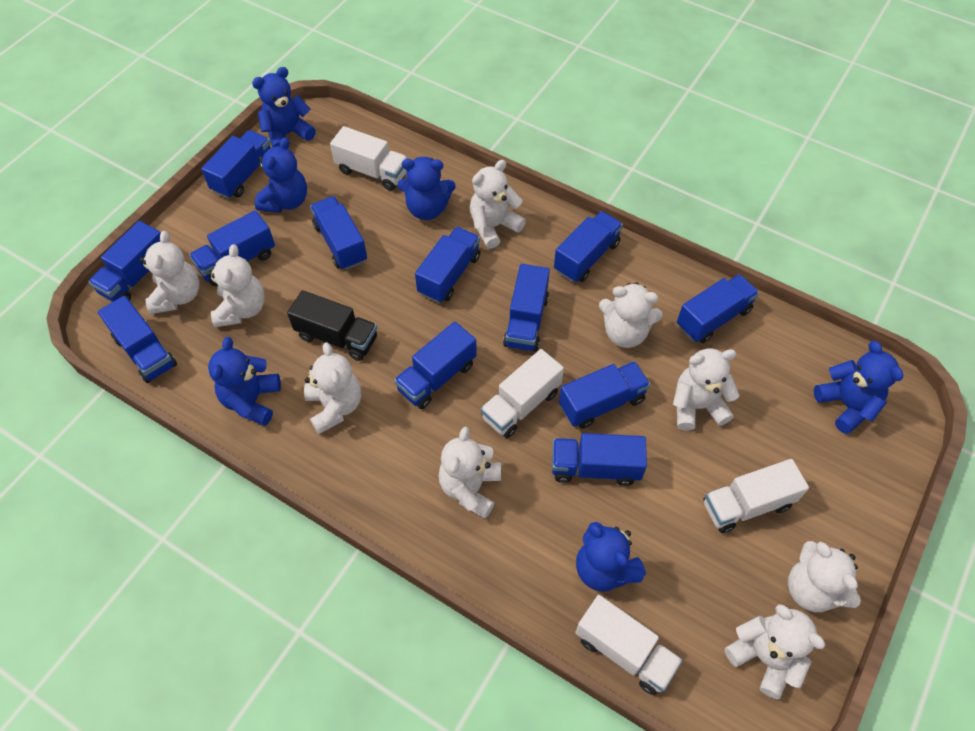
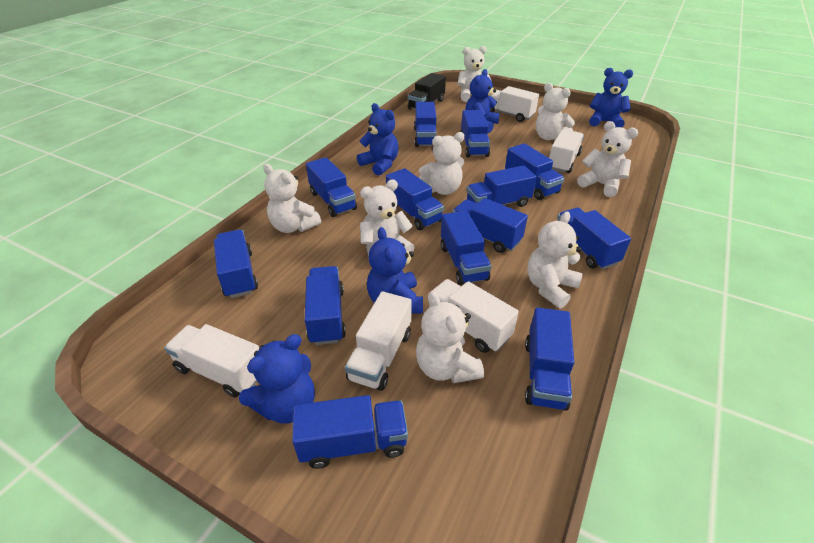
blue teddy bear: [208,337,281,426] [252,67,316,147] [255,137,307,213] [398,157,455,220] [576,522,646,592] [814,341,903,434] = 6 -> [239,334,315,424] [357,103,398,175] [367,227,423,314] [465,69,500,133] [589,68,633,127] = 5
blue truck: [88,221,161,302] [98,296,177,383] [189,211,275,286] [201,130,271,199] [310,196,367,270] [394,322,477,409] [415,227,480,303] [503,264,550,352] [552,433,647,486] [554,211,623,282] [559,361,650,429] [677,274,759,343] = 12 -> [214,230,258,298] [292,395,408,469] [305,266,346,345] [306,157,357,217] [386,168,444,230] [414,102,437,147] [441,211,492,285] [452,198,528,253] [460,110,490,157] [467,165,537,207] [505,143,564,200] [525,307,575,411] [557,208,631,269] = 13
white teddy bear: [140,231,199,314] [207,244,265,327] [304,342,361,434] [438,427,501,519] [470,160,526,249] [599,282,663,348] [673,348,740,431] [725,604,826,699] [788,541,861,612] = 9 -> [263,164,321,233] [360,180,415,256] [416,291,484,383] [419,132,465,195] [458,46,492,102] [527,211,583,308] [536,83,575,140] [577,121,638,197] = 8
white truck: [330,126,408,191] [481,349,564,438] [575,595,683,695] [704,459,809,533] = 4 -> [164,324,259,397] [345,291,412,391] [429,279,519,353] [490,86,539,122] [549,129,584,173] = 5

